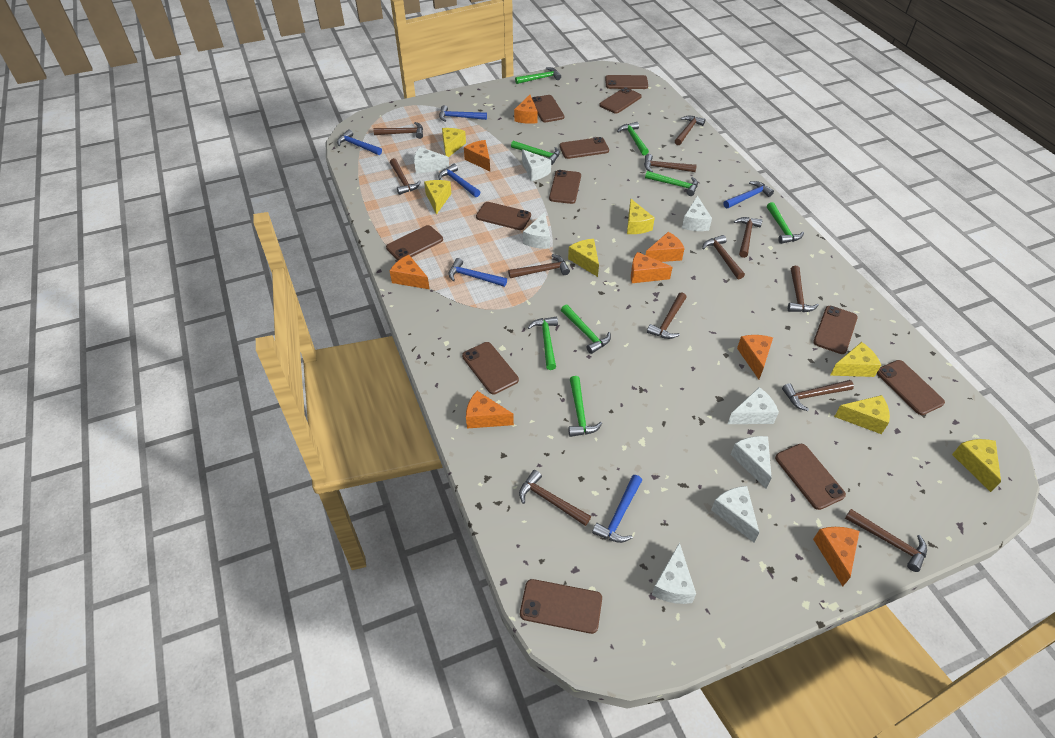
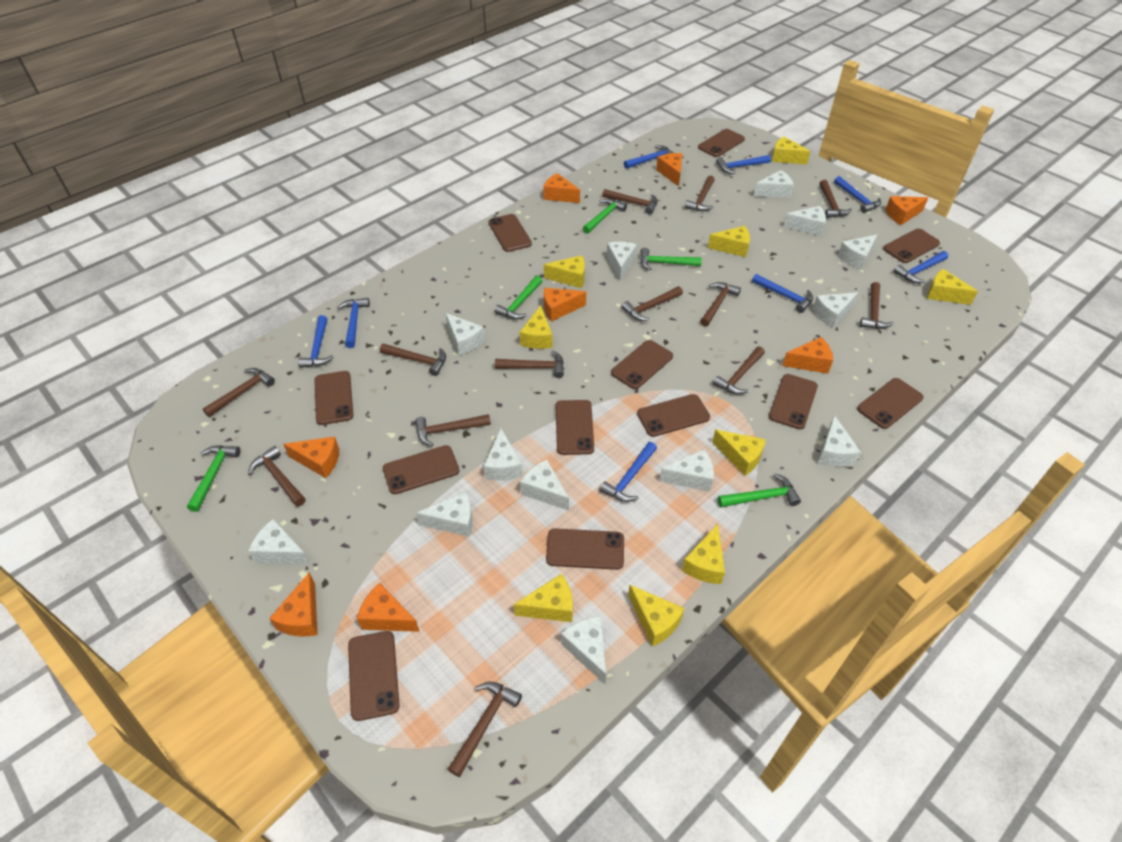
blue hammer: [337,129,382,155] [438,164,480,197] [439,105,487,122] [448,258,507,287] [592,475,642,543] [723,181,774,208] = 6 -> [298,315,333,368] [337,298,370,348] [599,442,657,502] [624,145,674,169] [716,155,771,174] [752,274,813,313] [834,176,881,213] [894,251,948,283] = 8
brown hammer: [373,122,423,139] [390,158,421,195] [508,254,570,278] [519,470,591,526] [644,154,697,172] [647,292,687,339] [675,116,706,145] [702,235,745,279] [734,217,762,258] [782,380,854,411] [788,266,819,312] [845,509,927,572] = 12 -> [203,368,275,417] [248,446,306,507] [380,343,446,376] [415,414,491,446] [448,682,522,777] [495,350,564,378] [602,189,658,214] [621,286,683,321] [685,176,715,211] [700,282,741,327] [713,346,765,395] [819,180,852,218] [860,282,894,329] = 13
green hammer: [511,141,560,165] [515,67,561,84] [527,317,558,370] [561,305,611,354] [568,376,602,437] [617,122,649,155] [645,171,698,196] [767,202,804,244] = 8 -> [187,445,240,512] [494,276,542,319] [583,198,627,234] [640,248,702,270] [718,473,801,508] = 5
white cheese: [414,147,449,174] [522,149,551,181] [523,212,550,249] [652,542,696,604] [682,196,712,231] [711,486,759,542] [728,387,779,424] [731,436,772,489] = 8 -> [248,519,310,564] [416,492,473,537] [446,313,485,355] [484,429,522,481] [520,460,569,511] [561,616,606,684] [607,242,637,280] [660,449,714,492] [753,170,794,198] [783,206,826,236] [813,292,858,328] [818,415,861,467] [838,235,877,270] = 13
yellow cheese: [424,180,451,215] [442,128,466,157] [568,239,599,277] [627,199,655,234] [830,342,881,377] [834,395,890,434] [952,439,1001,492] = 7 -> [514,573,573,622] [520,306,553,349] [544,255,585,288] [628,585,684,646] [682,524,725,584] [708,226,750,257] [712,430,766,476] [772,137,811,165] [927,269,978,305] = 9

